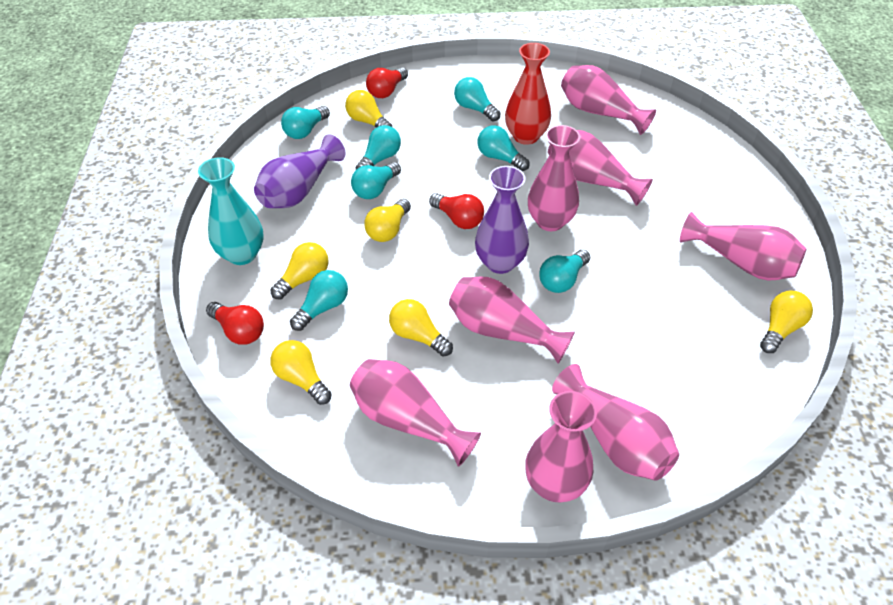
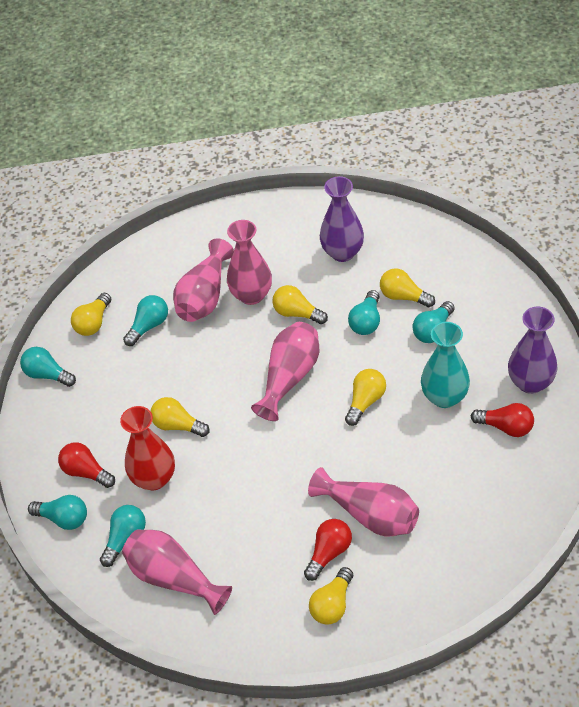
pink vase: [350,359,481,467] [449,277,575,364] [525,391,597,503] [528,125,580,231] [548,130,653,206] [552,364,679,481] [561,65,656,135] [680,212,806,281] = 8 -> [122,529,232,615] [173,238,234,322] [227,220,272,305] [251,322,319,421] [308,467,419,537] = 5
turquoise light bulb: [281,106,330,139] [290,270,348,331] [351,162,401,199] [356,125,401,170] [454,77,501,122] [478,125,530,171] [539,250,590,293] = 7 -> [20,347,76,387] [28,495,87,530] [100,505,146,567] [123,295,168,346] [348,290,380,335] [413,301,455,343] = 6

